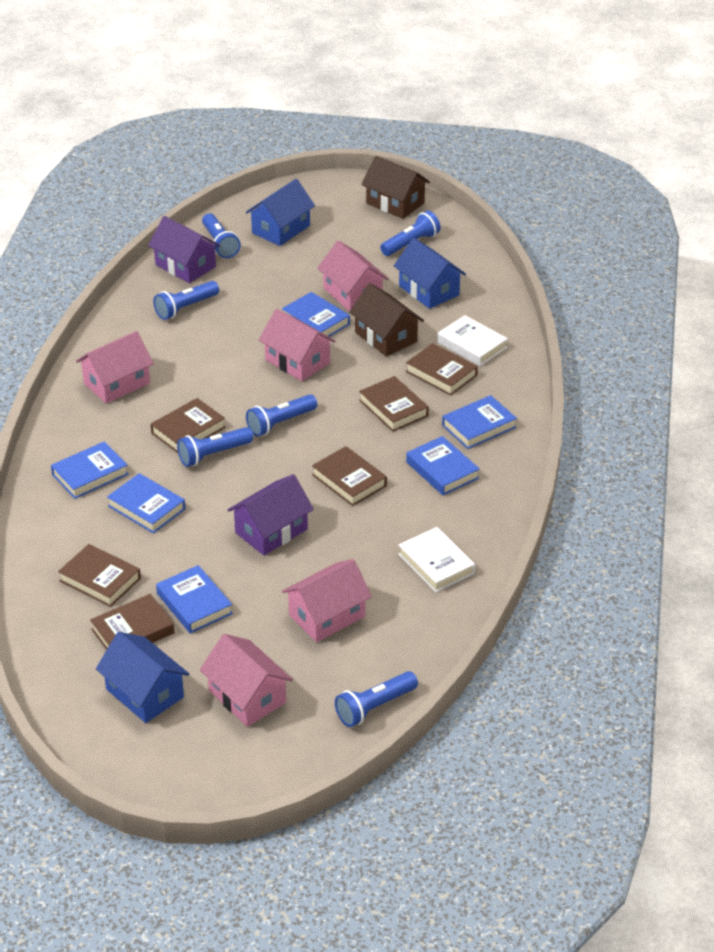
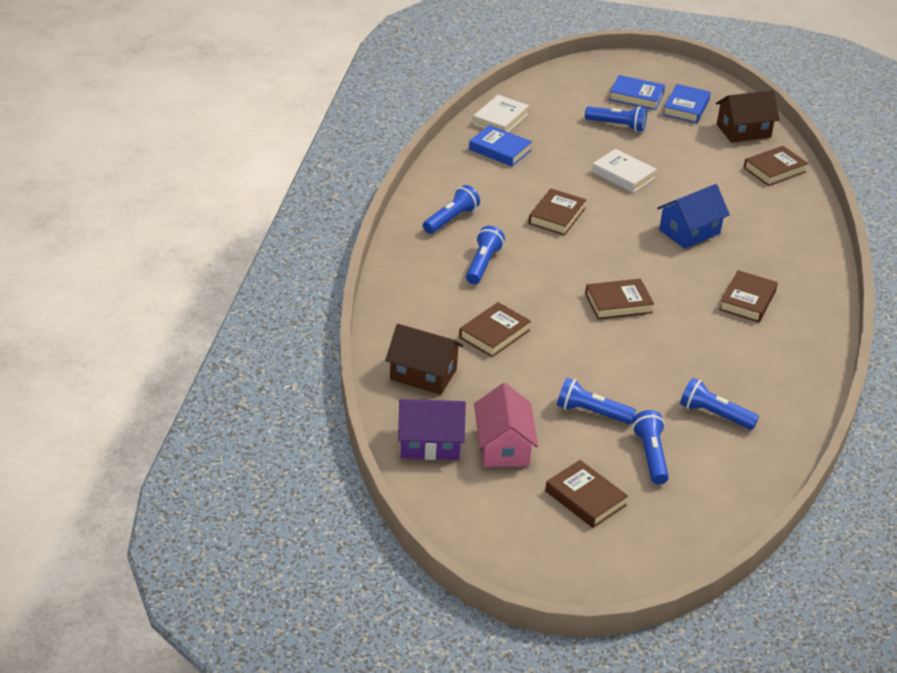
blue book: [51,441,128,499] [107,473,185,534] [156,565,233,634] [282,292,350,339] [406,436,480,496] [442,395,517,449] = 6 -> [469,125,532,166] [609,75,665,110] [663,84,711,123] = 3
blue house: [96,632,189,723] [246,179,315,246] [394,238,466,309] = 3 -> [657,184,730,249] = 1
pink house: [76,331,154,404] [200,634,293,727] [259,309,336,381] [282,559,372,642] [317,241,388,311] = 5 -> [474,383,538,467] = 1
purple house: [148,216,220,283] [228,474,314,556] = 2 -> [398,399,466,460] = 1

